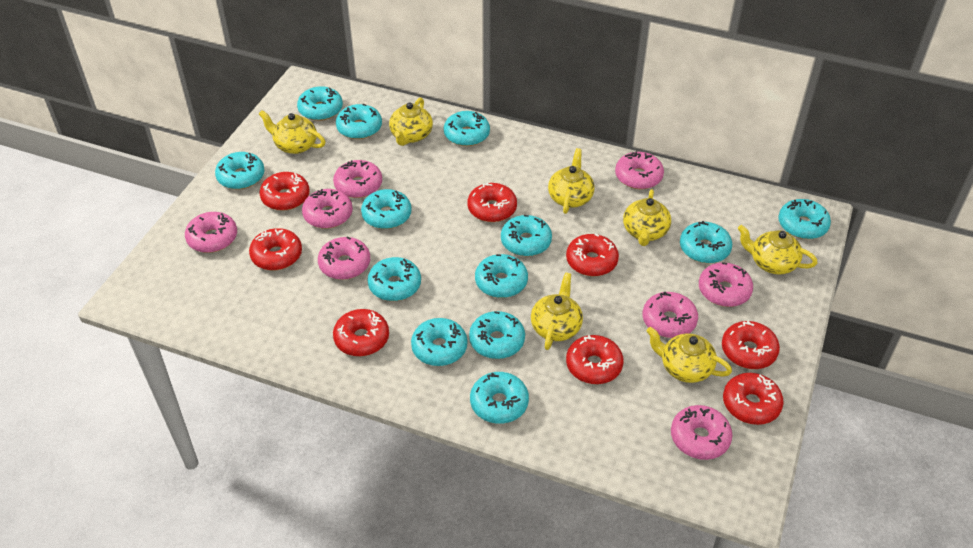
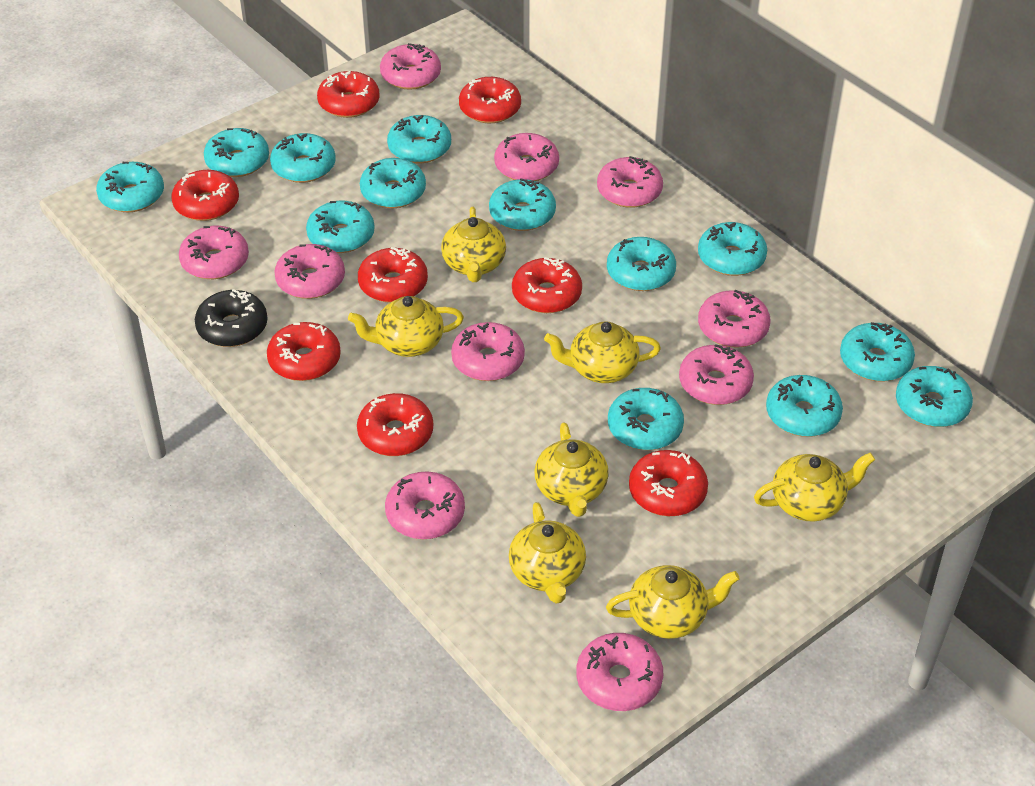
black donut: none = 0 -> [195,289,267,347] = 1
pink donut: [185,212,237,253] [302,189,353,229] [318,237,370,280] [333,160,382,198] [615,151,664,189] [643,292,698,338] [671,405,733,460] [699,262,753,307] = 8 -> [179,226,249,279] [274,244,345,299] [380,43,441,90] [385,471,465,539] [451,322,525,381] [494,133,559,181] [576,633,663,711] [597,156,663,208] [679,344,754,405] [698,290,771,348] = 10

